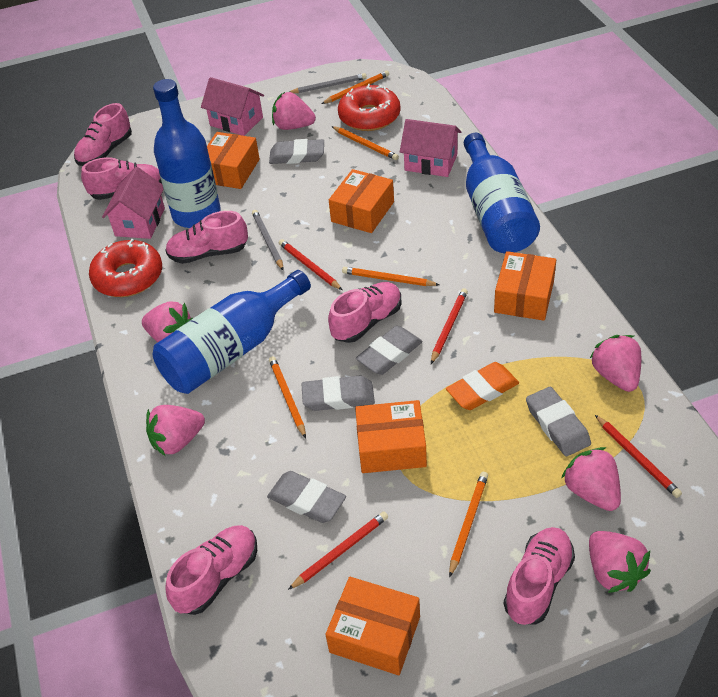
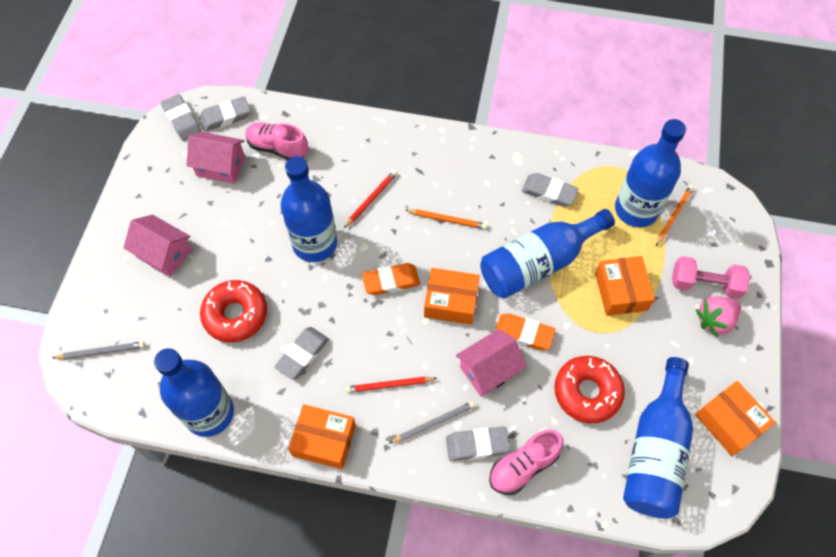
blue bottle: [153,79,221,228] [153,270,311,394] [464,133,540,253] = 3 -> [154,348,234,437] [281,156,337,262] [480,209,615,299] [615,119,686,227] [623,357,693,519] = 5
orange box: [207,132,260,189] [325,577,420,675] [329,169,394,233] [355,400,427,473] [494,251,556,321] = 5 -> [288,404,356,469] [424,268,480,325] [595,256,655,316] [695,381,776,456] = 4
orange eraser: [446,362,519,410] = 1 -> [362,263,420,295] [495,313,556,350] = 2
orange pencil: [269,356,306,438] [321,71,389,104] [331,126,399,160] [342,267,440,286] [449,472,488,577] = 5 -> [406,209,487,229] [656,185,694,246] = 2
pink dumbbell: none = 0 -> [672,256,750,299] = 1
pink shoe: [74,103,132,166] [81,157,162,200] [165,211,248,264] [165,525,257,615] [328,282,402,343] [503,527,575,625] = 6 -> [245,122,308,160] [489,430,563,495] = 2
pink strawberry: [142,301,193,342] [146,405,205,456] [272,92,316,130] [561,447,621,511] [589,531,651,593] [590,335,641,392] = 6 -> [696,296,741,337] = 1
red pencil: [279,239,342,290] [288,511,388,590] [431,288,468,364] [595,415,682,498] = 4 -> [344,170,397,228] [345,377,437,393] = 2

